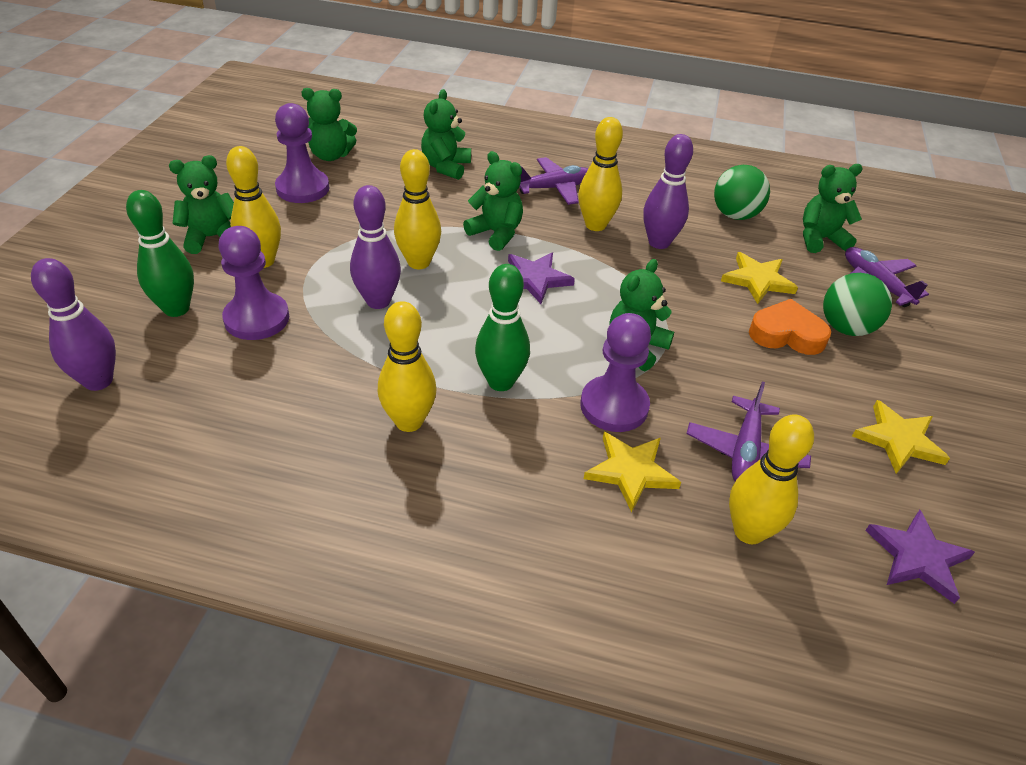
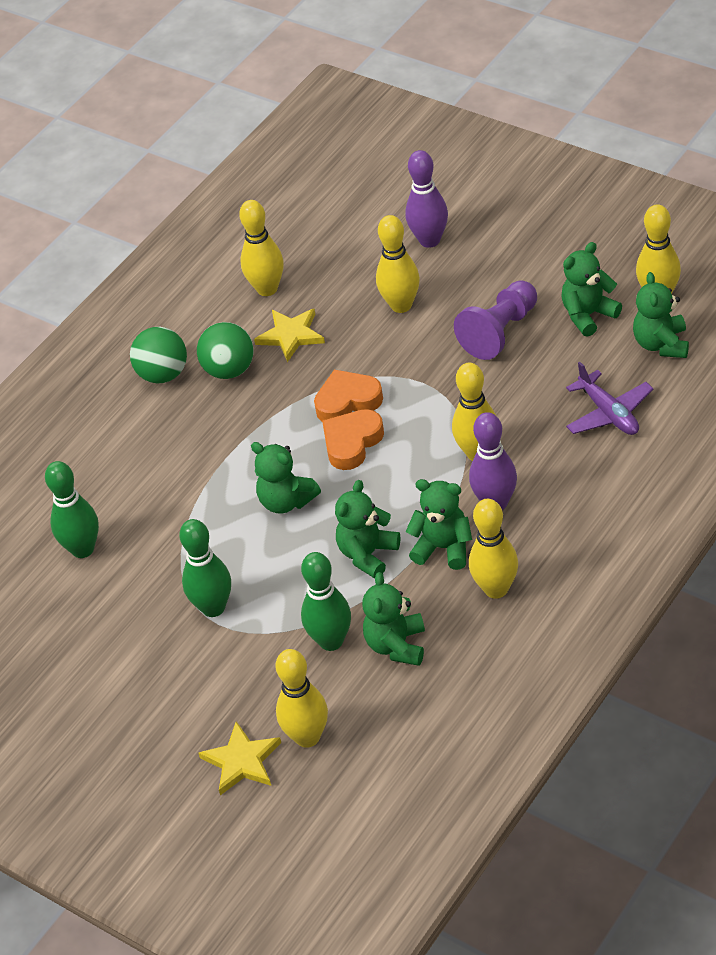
green bowling pin: [126,190,194,317] [475,264,530,391] = 2 -> [45,461,99,558] [179,519,231,617] [301,552,351,651] = 3
orange heart: [749,299,831,355] = 1 -> [314,370,383,421] [322,409,384,470] = 2
purple bowling pin: [31,258,116,391] [350,185,401,309] [643,134,693,249] = 3 -> [405,150,448,248] [469,412,517,510] = 2
purple pawn: [219,226,289,340] [275,103,329,203] [580,313,651,432] = 3 -> [454,280,537,360] = 1
purple plane: [519,157,589,205] [686,382,811,481] [845,247,929,307] = 3 -> [566,362,654,435] = 1
purple star: [508,252,575,304] [865,510,975,604] = 2 -> none = 0
yellow bowling pin: [226,146,281,268] [378,301,436,432] [394,149,441,269] [578,117,623,231] [729,414,814,544] = 5 -> [239,200,284,296] [275,649,328,748] [376,215,420,313] [452,363,496,461] [469,499,518,599] [636,205,681,294] = 6
yellow star: [584,432,681,512] [721,252,798,304] [852,400,950,474] = 3 -> [199,721,281,795] [254,309,325,362] = 2

